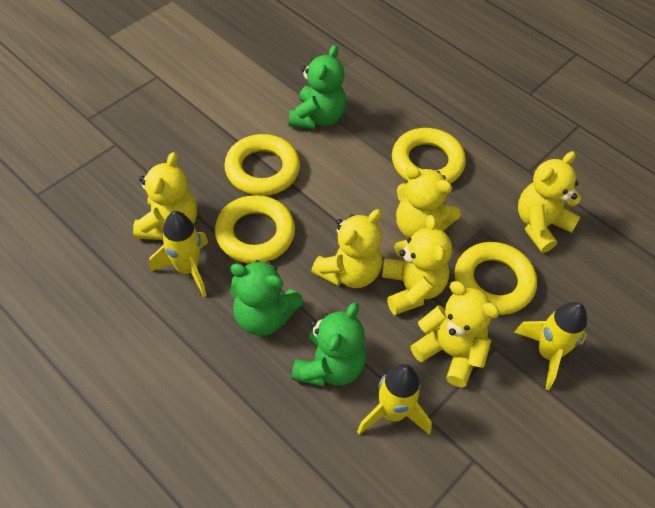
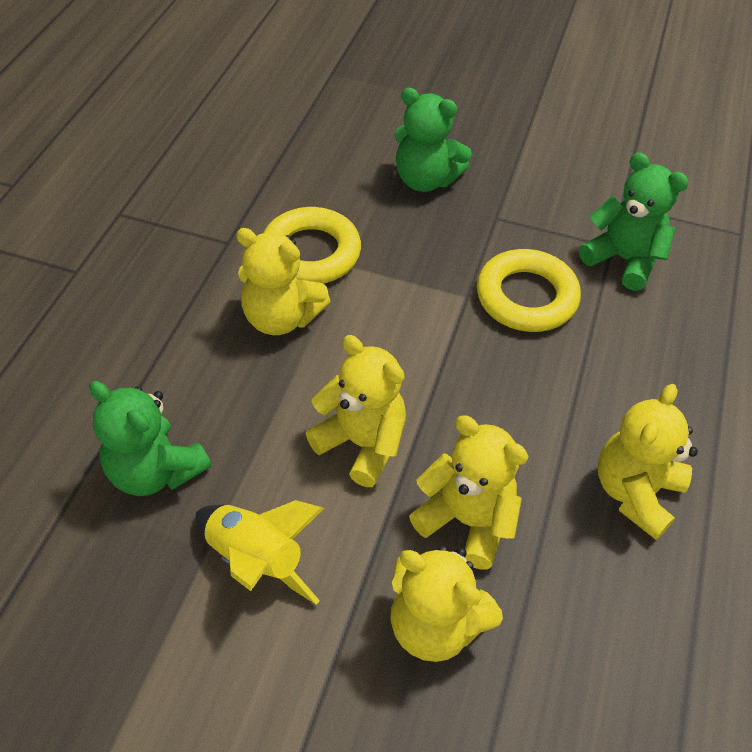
yellow ring: [215,195,295,264] [224,134,300,196] [392,128,466,184] [454,242,537,315] = 4 -> [264,207,361,284] [477,249,581,332] = 2
yellow rocket: [149,211,208,297] [357,364,432,435] [514,302,587,390] = 3 -> [196,500,324,605] = 1
yellow teddy bear: [133,152,197,240] [311,209,382,288] [382,215,452,315] [396,166,461,238] [411,281,499,387] [518,151,582,253] = 6 -> [236,228,330,335] [306,335,406,487] [390,546,503,662] [409,415,529,570] [598,384,698,540] = 5

